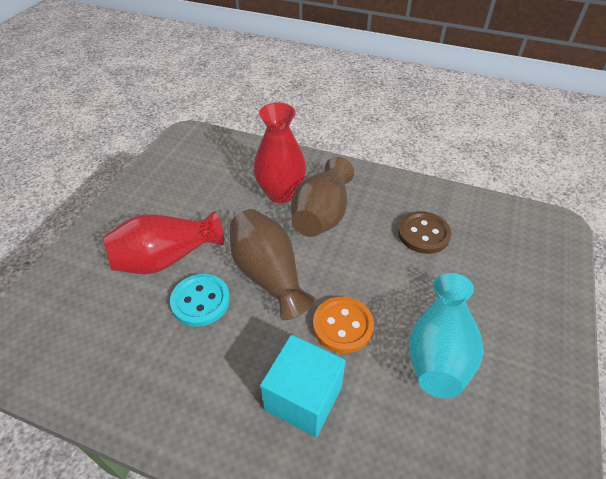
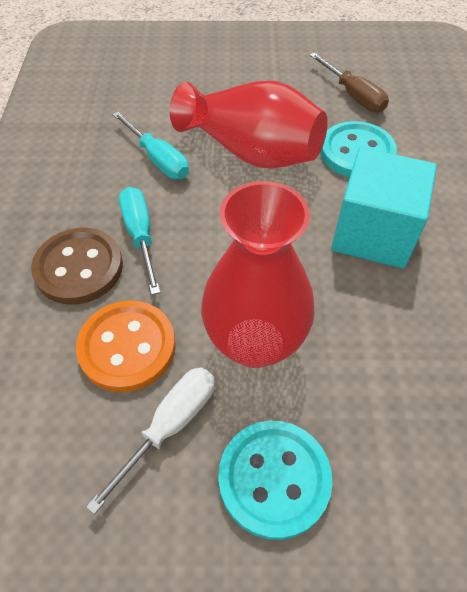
brown screwdriver: none = 0 -> [310,53,389,112] = 1
brown vase: [230,209,315,321] [291,157,354,237] = 2 -> none = 0
turquoise button: [170,274,230,327] = 1 -> [218,421,332,540] [320,121,397,177] = 2
turquoise screwdriver: none = 0 -> [112,112,189,179] [119,187,161,295] = 2
turquoise vase: [409,273,484,398] = 1 -> none = 0
white screwdriver: none = 0 -> [86,367,215,515] = 1

